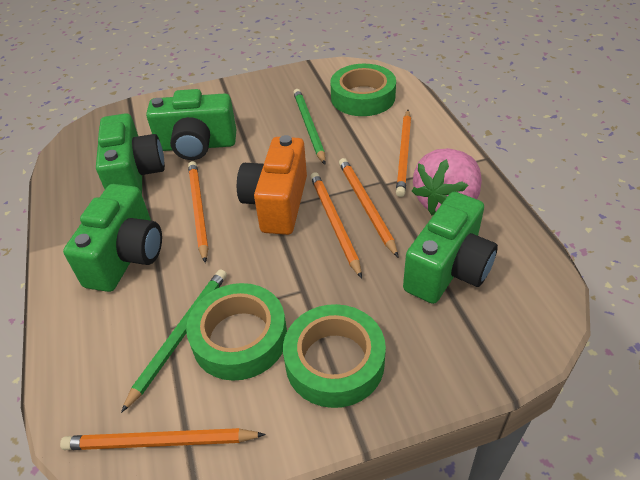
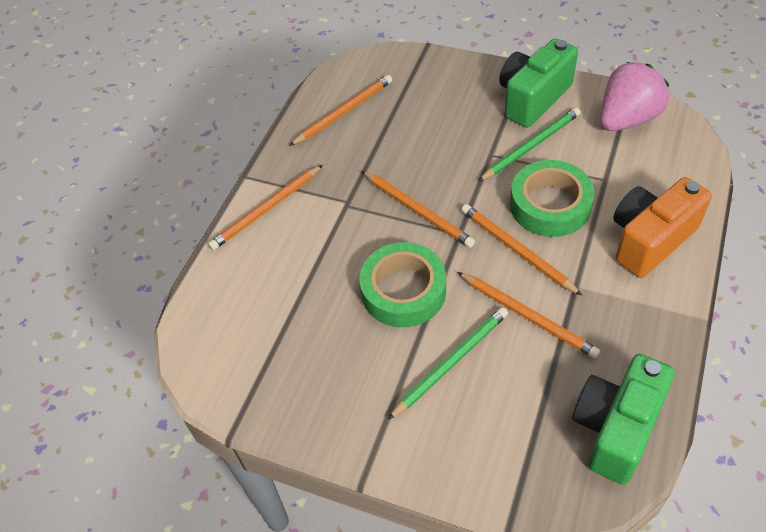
green camera: [63,184,162,292] [96,113,165,194] [146,89,237,160] [403,192,498,304] = 4 -> [499,39,578,128] [572,354,674,485] = 2
green tape: [186,283,287,381] [283,304,386,408] [330,64,396,116] = 3 -> [359,242,446,327] [510,160,594,237] = 2

